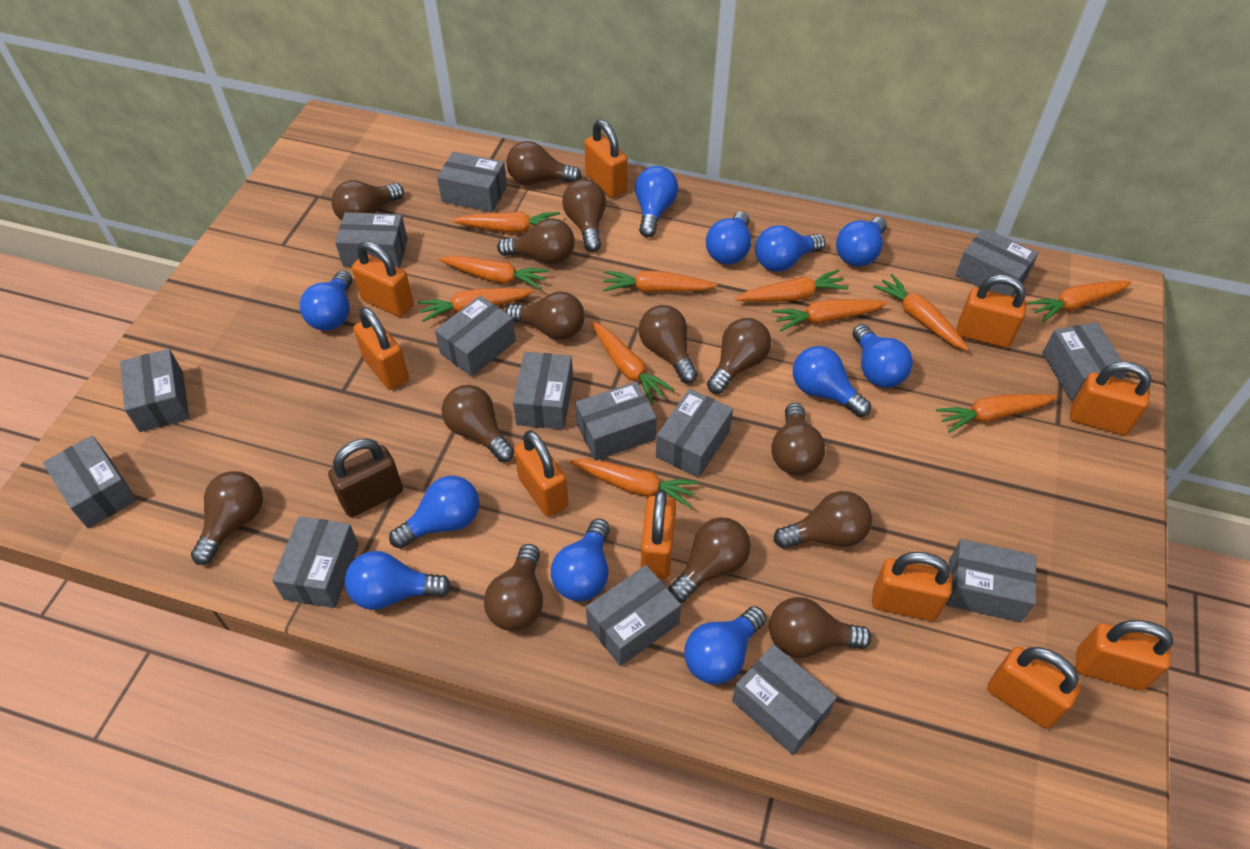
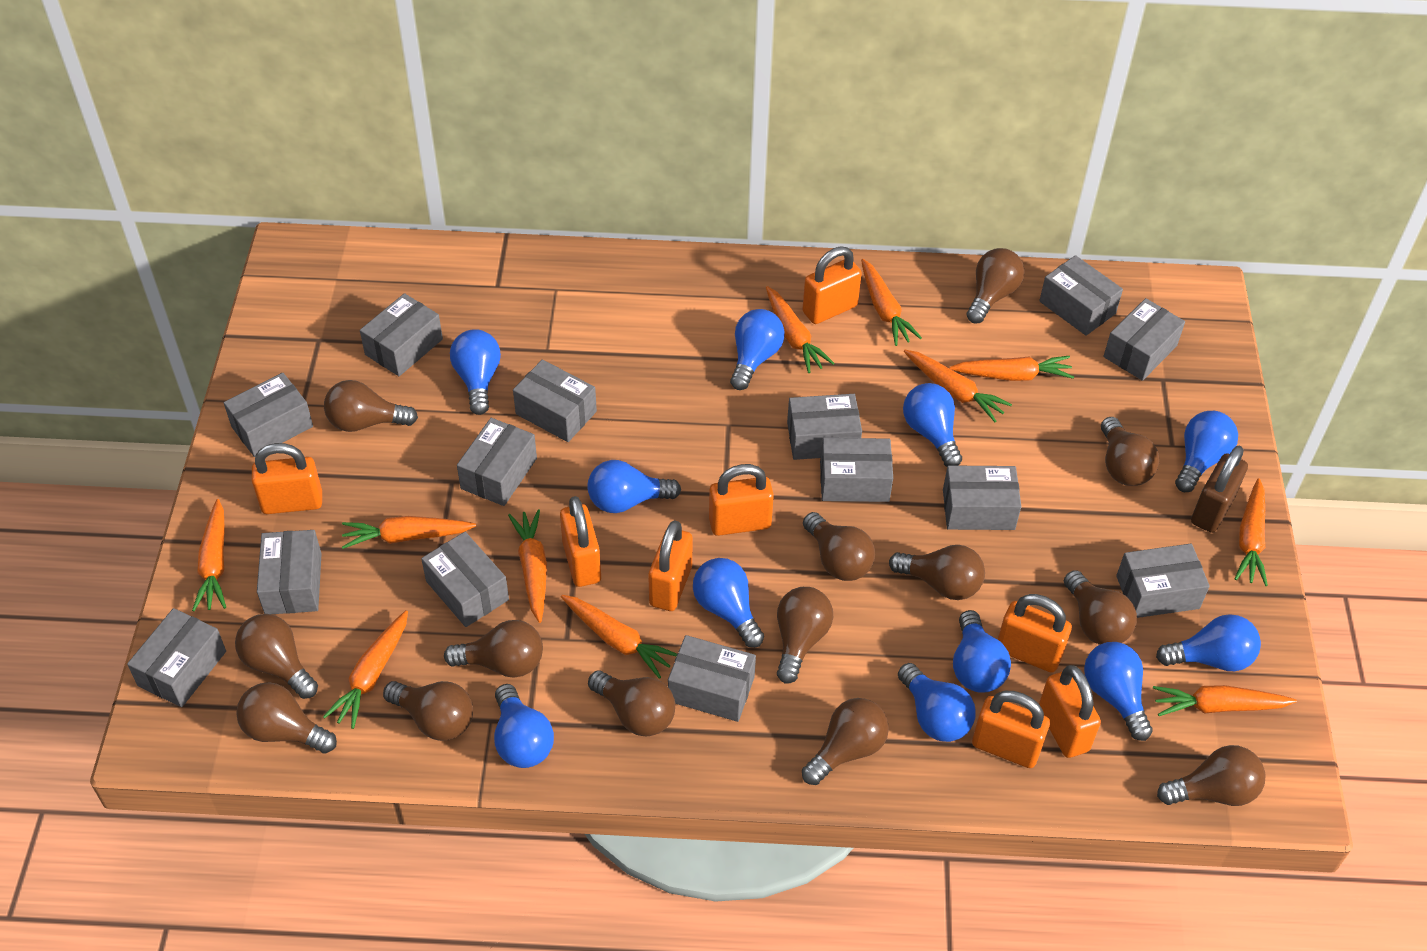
orange padlock: [352,241,414,317] [353,307,409,390] [514,430,568,517] [584,120,627,198] [641,490,676,579] [872,552,952,621] [957,274,1027,348] [987,646,1081,729] [1070,361,1152,435] [1076,620,1174,690] = 10 -> [252,443,322,514] [560,496,601,587] [648,520,693,611] [709,464,774,536] [803,246,862,324] [972,691,1050,768] [998,594,1072,672] [1039,665,1101,758] = 8

